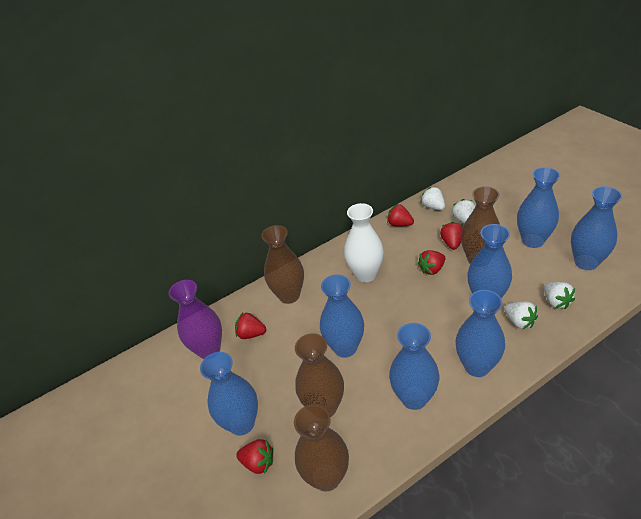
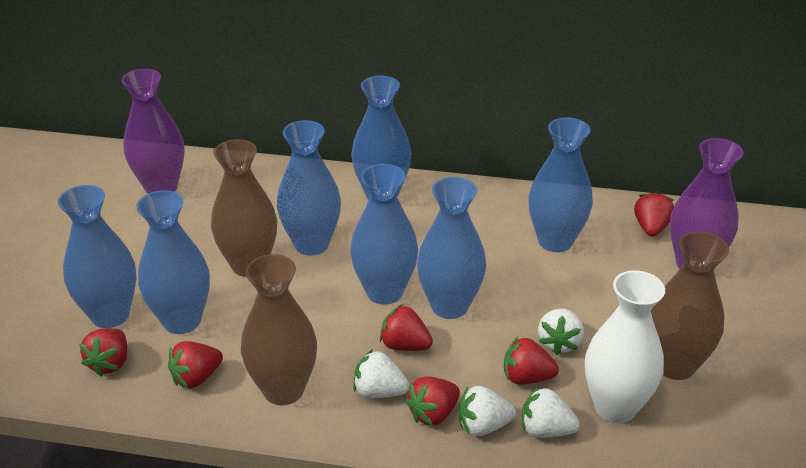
brown vase: [261,225,304,304] [294,404,349,492] [295,334,344,417] [461,186,500,264] = 4 -> [211,139,277,277] [241,254,317,405] [651,231,729,380] = 3
purple vase: [169,280,222,359] = 1 -> [121,69,184,194] [670,138,744,269] = 2
red strawberry: [235,313,266,339] [236,439,273,474] [387,204,414,227] [418,250,446,275] [440,222,463,250] = 5 -> [79,328,127,376] [168,341,223,388] [380,304,433,351] [405,376,460,426] [504,337,559,385] [634,191,674,237] = 6

